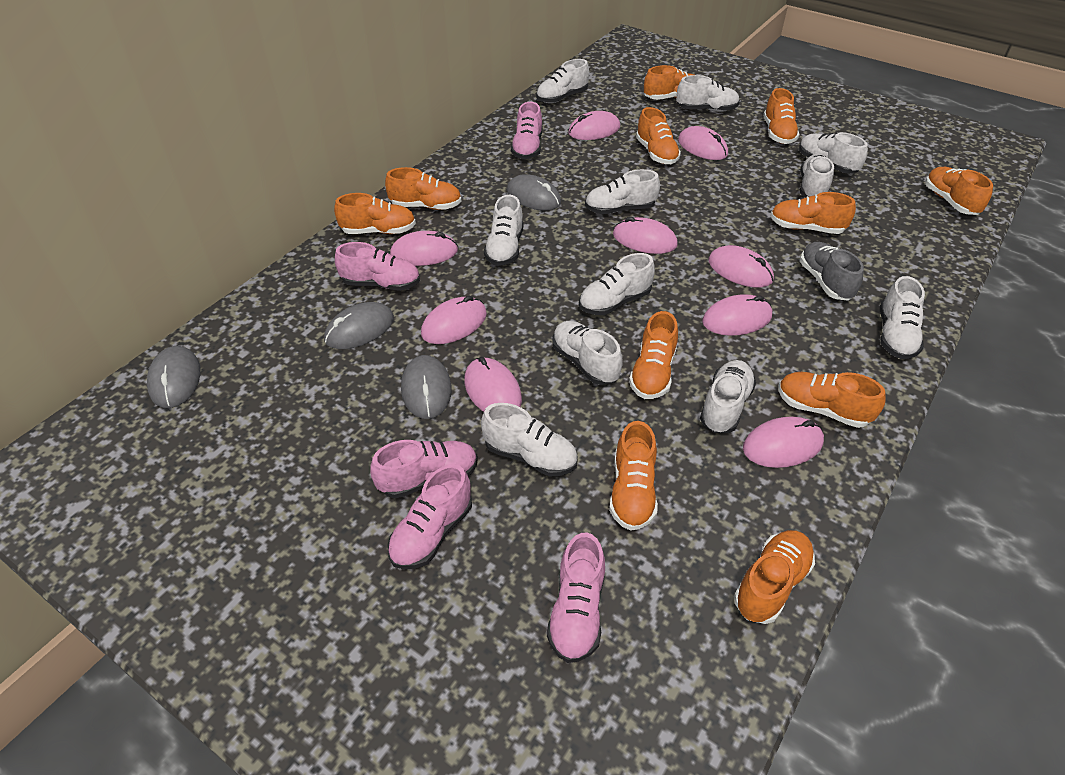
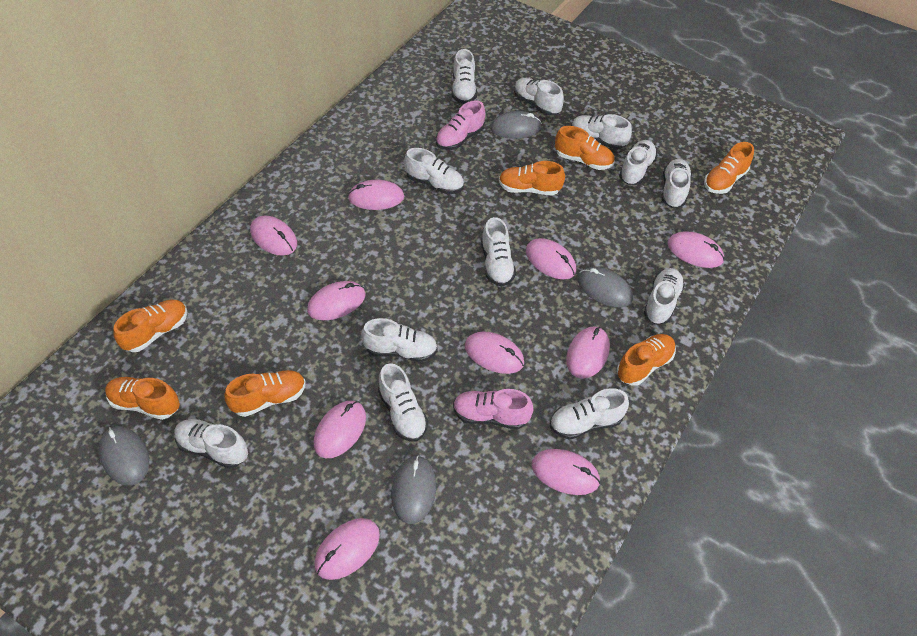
grey shoe: [800,242,864,301] = 1 -> none = 0
orange shoe: [334,193,416,234] [385,167,462,210] [609,421,658,531] [629,311,678,399] [636,107,681,164] [644,65,694,100] [734,530,815,624] [763,88,800,144] [770,192,856,234] [778,372,885,428] [925,167,993,215] = 11 -> [105,377,180,420] [113,300,187,352] [225,370,306,417] [499,161,565,196] [555,126,614,170] [617,334,676,386] [704,142,754,194] = 7
pink mouse: [390,231,458,266] [421,296,487,344] [464,357,522,412] [568,111,620,140] [613,217,678,254] [678,126,728,160] [702,294,772,336] [708,245,774,287] [743,417,824,468] = 9 -> [250,216,297,255] [307,281,366,320] [314,401,366,458] [314,518,380,580] [348,180,404,210] [465,331,524,374] [526,238,577,279] [531,449,600,495] [566,326,610,379] [667,231,724,268] = 10
pink shoe: [335,242,420,291] [370,440,478,498] [387,464,472,569] [511,102,542,159] [547,532,605,663] = 5 -> [436,100,485,150] [453,389,534,429] = 2
white shoe: [481,403,578,477] [484,195,523,266] [536,59,589,103] [553,321,623,385] [579,253,655,315] [585,169,660,214] [676,75,740,112] [700,360,756,433] [799,132,868,173] [800,154,834,197] [880,276,925,359] = 11 -> [174,419,248,469] [361,318,438,362] [378,363,428,442] [404,148,464,194] [452,49,477,104] [481,217,516,286] [514,78,564,116] [550,388,629,440] [572,114,632,149] [619,140,657,185] [644,268,685,324] [661,159,692,208] = 12

